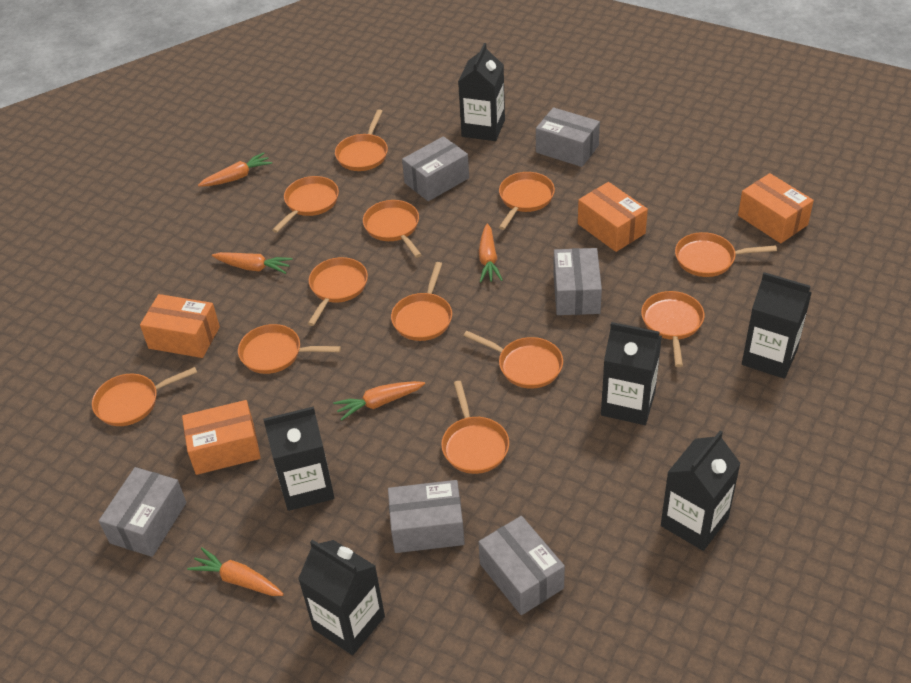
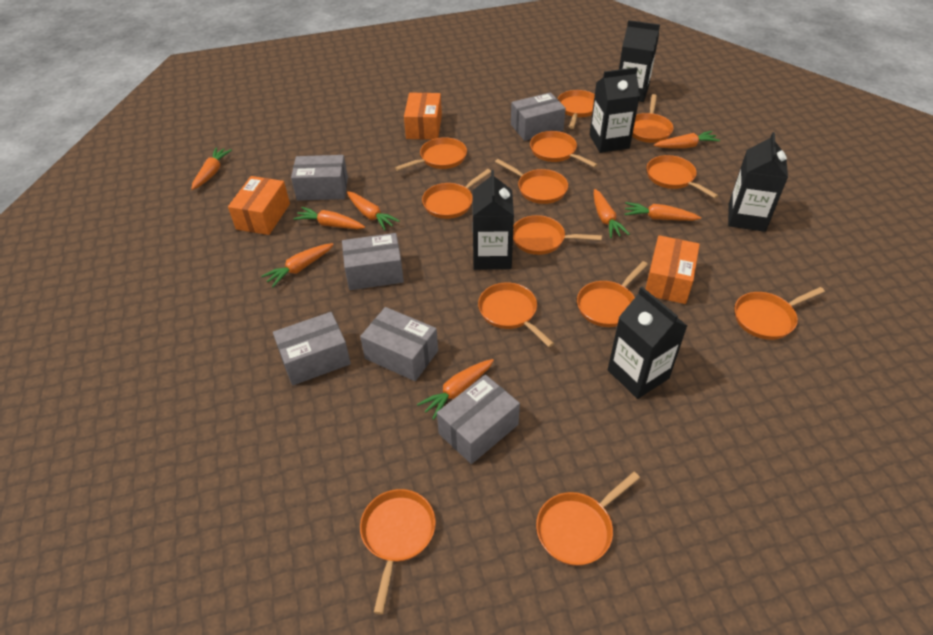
black carton: [263,406,334,511] [298,540,385,655] [458,43,505,141] [601,322,662,425] [661,431,741,551] [742,272,812,379] = 6 -> [472,170,514,270] [589,67,640,153] [608,287,687,399] [619,20,660,102] [728,132,788,232] = 5
orange box: [140,294,220,358] [182,400,261,475] [578,182,648,252] [738,173,814,243] = 4 -> [228,176,290,235] [404,92,442,140] [646,235,700,304] = 3
orange carrot: [187,547,284,596] [198,152,272,186] [212,252,293,274] [333,381,425,421] [479,224,503,282] = 5 -> [191,147,232,190] [261,243,334,287] [293,207,365,229] [347,191,400,230] [417,359,494,420] [593,189,630,238] [624,202,701,221] [654,131,720,149] = 8
orange pan: [92,367,197,426] [238,324,341,374] [272,176,339,233] [308,257,368,326] [335,109,388,171] [363,200,422,258] [391,262,452,341] [441,381,509,474] [464,331,563,389] [499,172,555,230] [641,291,704,367] [675,232,777,277] = 12 -> [360,489,436,614] [395,137,467,171] [422,169,491,219] [478,282,554,347] [495,159,568,204] [513,215,602,255] [530,131,598,168] [536,472,640,566] [558,90,595,129] [577,261,648,327] [632,94,673,143] [646,155,719,199] [735,287,825,340] = 13

